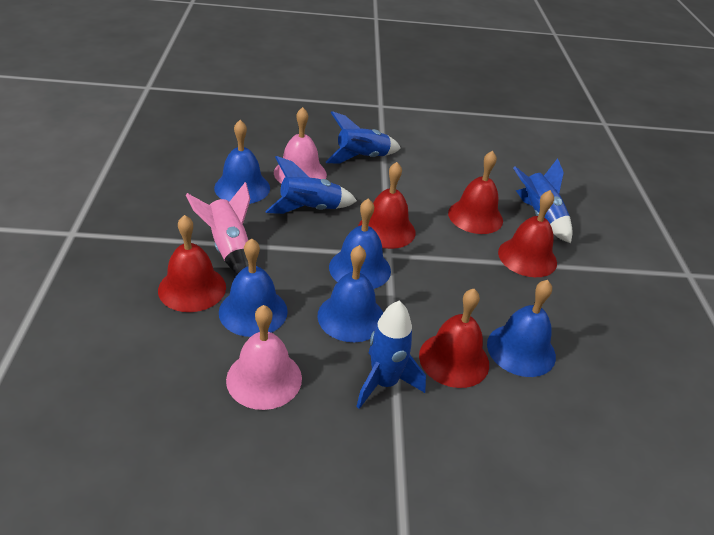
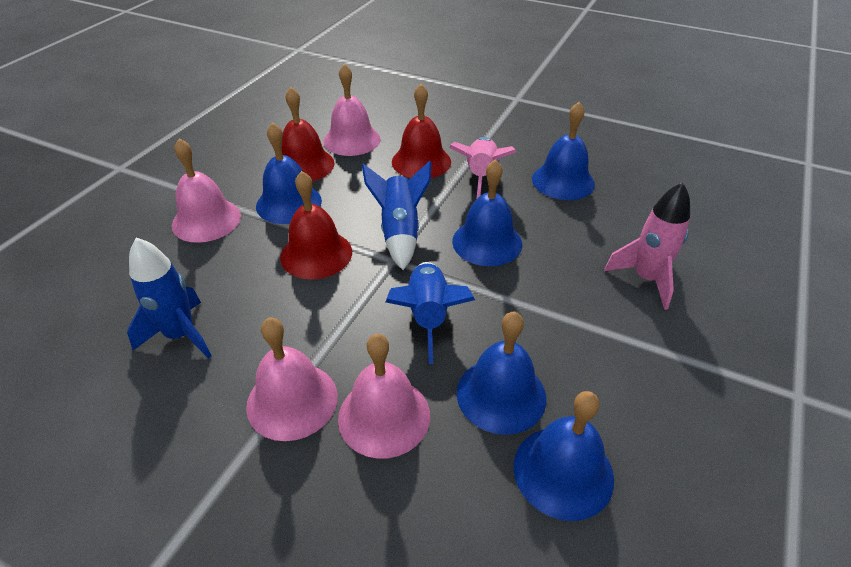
blue rocket: [265,156,357,214] [326,111,401,163] [356,300,426,409] [513,158,573,243] = 4 -> [127,238,212,359] [362,161,431,270] [385,262,475,364] = 3
pink bell: [226,305,302,410] [274,107,327,184] = 2 -> [172,139,241,243] [246,318,338,441] [324,64,381,156] [338,334,430,459] = 4
pink rocket: [186,182,250,274] = 1 -> [449,137,516,199] [604,182,690,310] = 2
red bell: [158,215,226,312] [358,162,415,249] [419,289,489,388] [448,150,503,234] [498,190,557,277] = 5 -> [280,171,352,279] [282,87,334,181] [392,84,451,178] = 3

